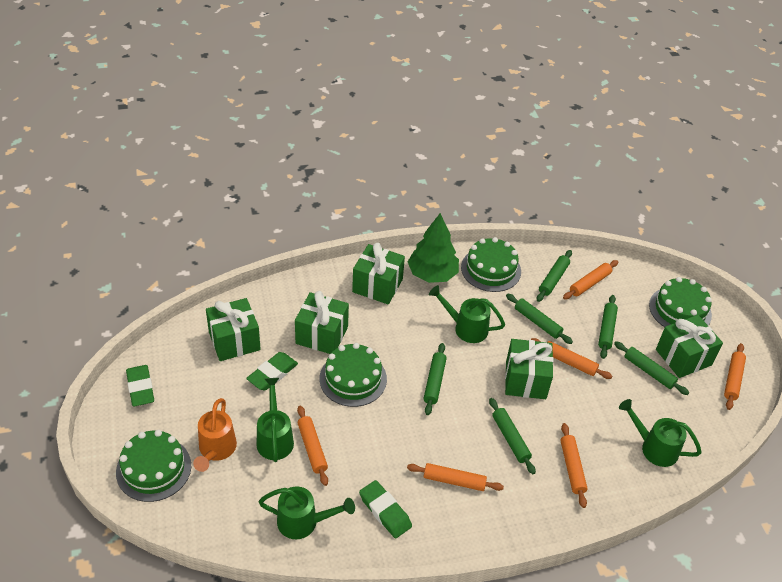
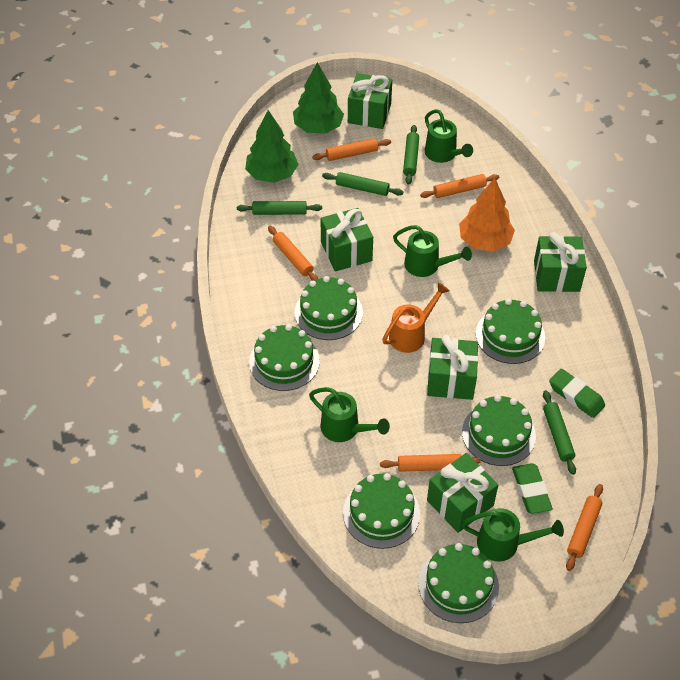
green cake: [116,430,191,502] [319,343,387,407] [461,237,521,292] [649,277,712,327] = 4 -> [249,324,320,391] [295,276,363,340] [343,473,420,549] [418,543,499,623] [462,395,536,466] [476,299,545,364] = 6
green eraser: [126,365,154,406] [246,352,298,390] [359,480,412,538] = 3 -> [512,463,553,514] [549,369,605,418] = 2
green rolling pin: [424,343,447,415] [489,398,536,474] [506,294,573,344] [537,250,572,302] [598,295,618,359] [614,341,689,395] = 6 -> [237,201,322,215] [322,172,403,196] [403,125,419,185] [543,390,576,475] = 4
green tree: [408,213,459,283] = 1 -> [245,110,299,183] [293,62,344,134] = 2
orange rolling pin: [297,406,328,486] [407,463,504,491] [531,338,612,379] [561,423,588,508] [563,260,618,299] [724,343,746,410] = 6 -> [268,226,318,281] [312,138,391,161] [380,454,481,472] [420,174,499,198] [566,484,603,571] = 5
orange tree: none = 0 -> [459,178,515,251] = 1

